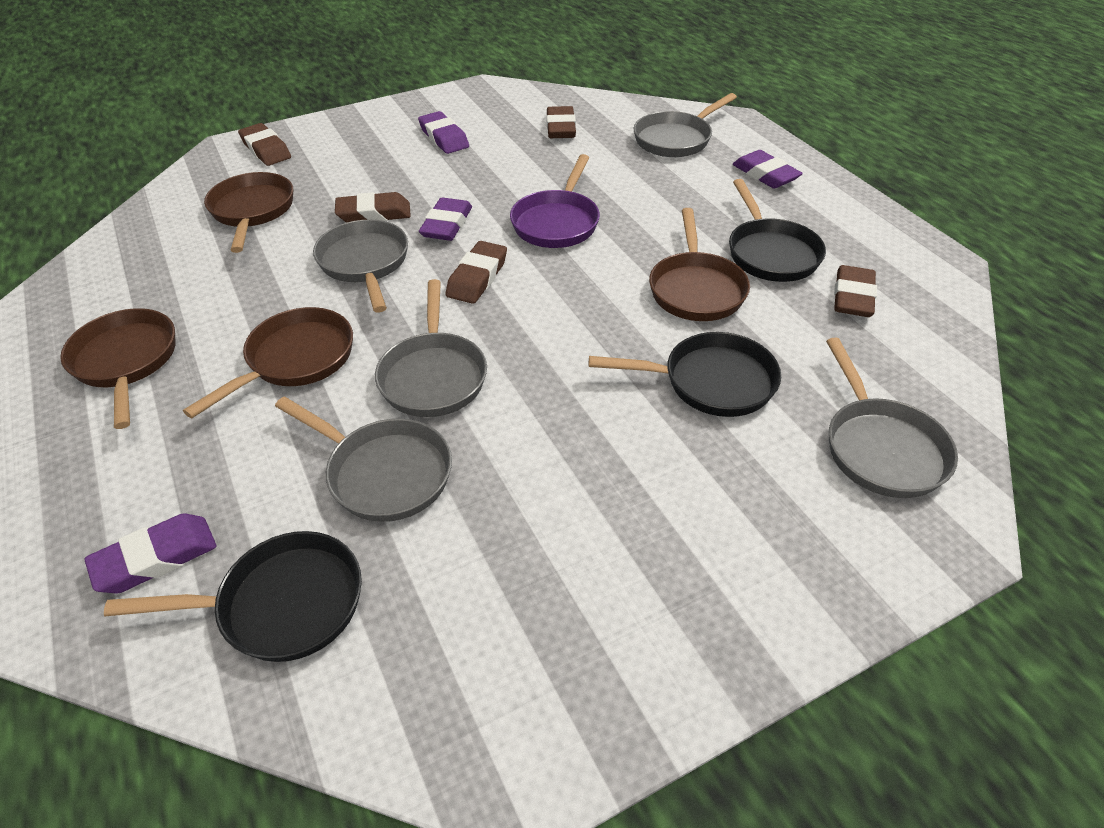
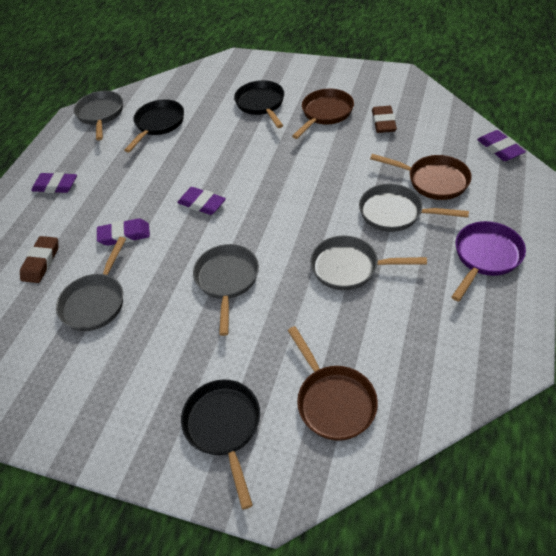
brown eraser: [238,123,291,166] [335,192,411,223] [446,241,507,304] [547,106,576,138] [834,265,877,317] = 5 -> [20,236,58,283] [372,106,397,133] = 2
brown pan: [60,308,175,429] [183,307,353,418] [204,172,293,253] [649,208,750,321] = 4 -> [288,326,378,441] [292,89,354,139] [370,154,472,200] = 3

